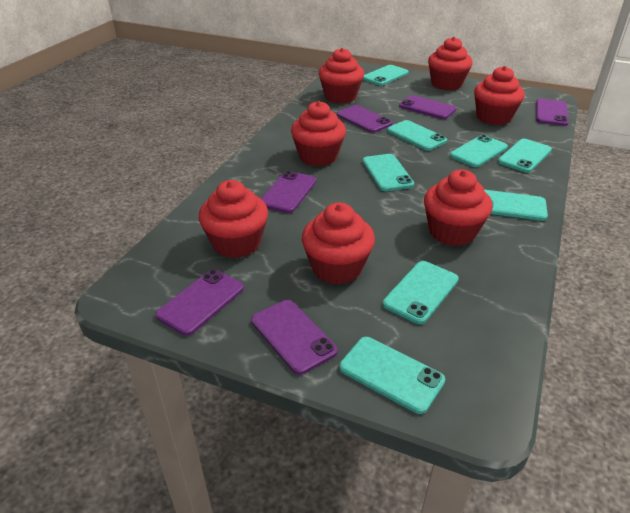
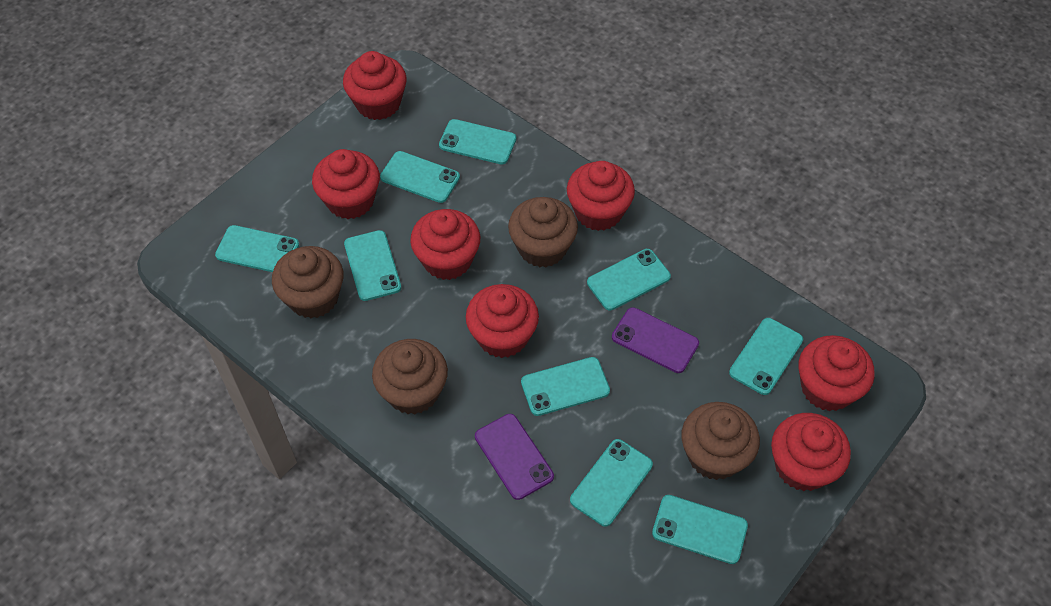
brown cupcake: none = 0 -> [272,246,344,318] [372,339,448,415] [508,197,578,267] [681,402,760,480] = 4
purple phone: [156,269,244,336] [251,300,338,375] [261,171,316,213] [337,105,392,133] [399,95,456,119] [536,99,569,126] = 6 -> [475,414,554,500] [612,307,699,373] = 2
turquoise phone: [339,337,445,414] [362,154,414,191] [363,65,409,85] [383,261,459,324] [387,120,447,151] [450,135,508,167] [484,190,548,221] [498,139,552,173] = 8 -> [215,225,299,272] [344,230,401,301] [380,151,460,203] [439,119,516,164] [521,357,610,416] [570,439,653,527] [587,249,671,310] [652,495,748,564] [729,318,803,395] = 9

